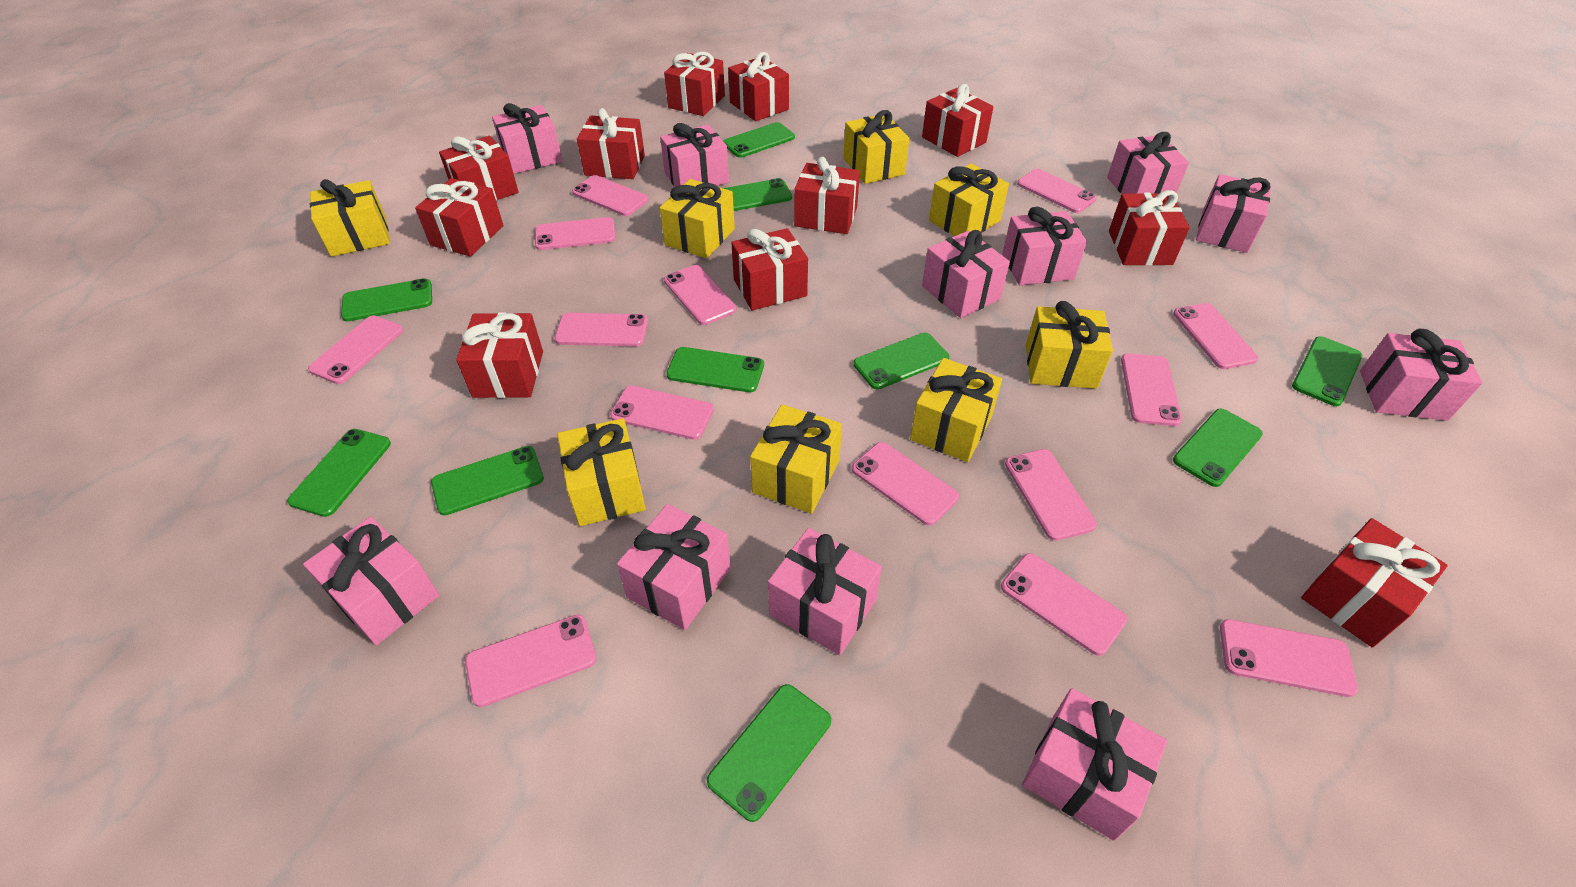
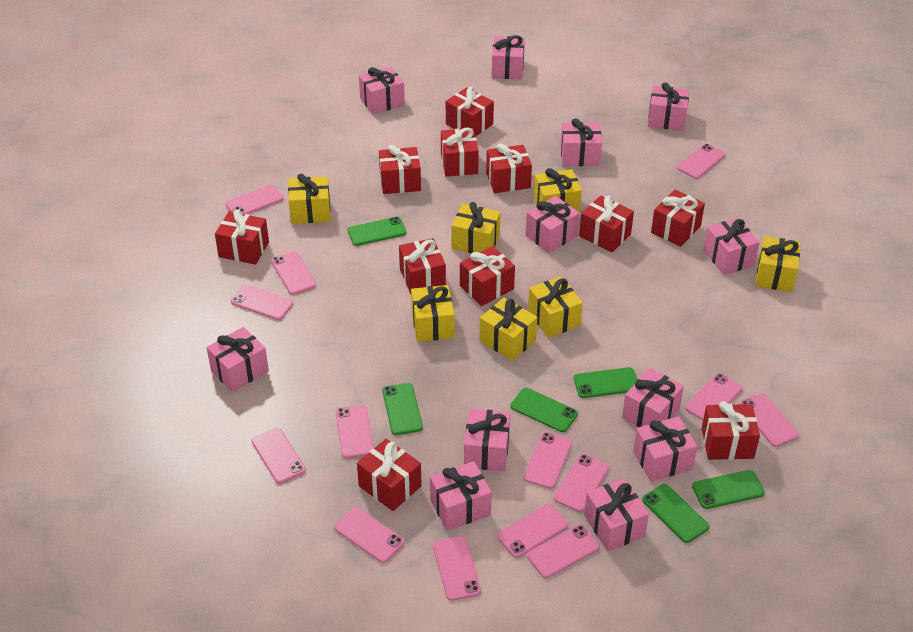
green phone: [287,429,391,517] [341,278,432,321] [431,446,544,515] [666,347,764,392] [707,684,831,822] [723,122,795,158] [723,178,792,211] [853,333,950,389] [1173,409,1263,487] [1292,336,1362,406] = 10 -> [347,217,407,246] [382,383,423,435] [511,388,578,432] [574,367,637,398] [642,484,710,543] [692,470,765,509] = 6
pink gift: [303,517,439,645] [492,103,563,174] [617,504,731,630] [660,123,729,187] [768,528,882,655] [922,230,1010,318] [1002,207,1087,285] [1022,688,1167,841] [1107,132,1189,194] [1196,174,1271,253] [1360,329,1483,421] = 11 -> [207,327,269,392] [359,67,405,115] [430,461,492,531] [464,409,510,471] [492,35,525,80] [526,196,580,253] [561,118,602,166] [584,478,649,551] [622,368,684,427] [633,416,698,481] [648,82,689,131] [703,218,760,275] = 12
yellow gift: [310,179,390,257] [557,418,646,526] [660,179,735,259] [750,404,842,514] [843,110,909,184] [910,358,1002,462] [929,163,1009,236] [1026,301,1113,389] = 8 -> [288,174,331,224] [411,285,455,342] [452,202,501,254] [479,298,537,361] [528,276,583,338] [534,168,582,213] [756,236,801,292] = 7

